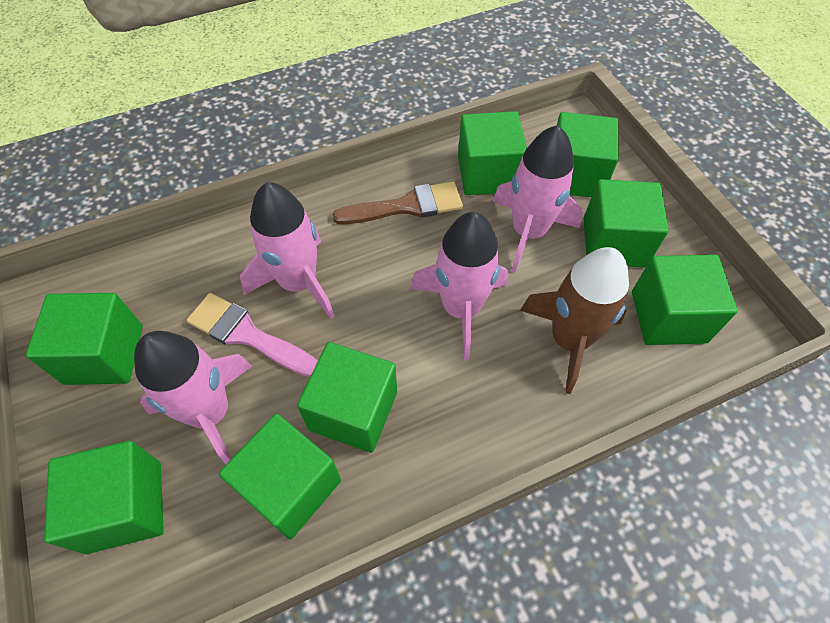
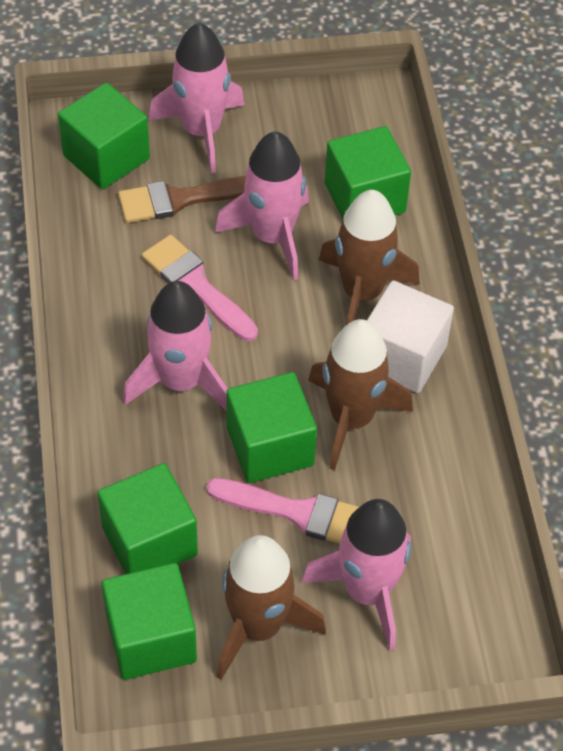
brown rocket: [520,247,629,394] = 1 -> [217,535,326,680] [308,319,413,470] [319,190,420,324] = 3
green cube: [26,293,143,385] [44,441,164,554] [219,414,341,540] [297,342,397,453] [458,111,527,195] [557,112,619,197] [583,179,669,268] [632,254,738,345] = 8 -> [58,83,150,189] [97,463,198,574] [102,563,197,680] [226,372,317,483] [325,126,411,219] = 5
pink brush: [187,293,318,377] = 1 -> [142,235,258,341] [206,478,359,544] = 2
white cube: none = 0 -> [367,280,454,393] = 1

